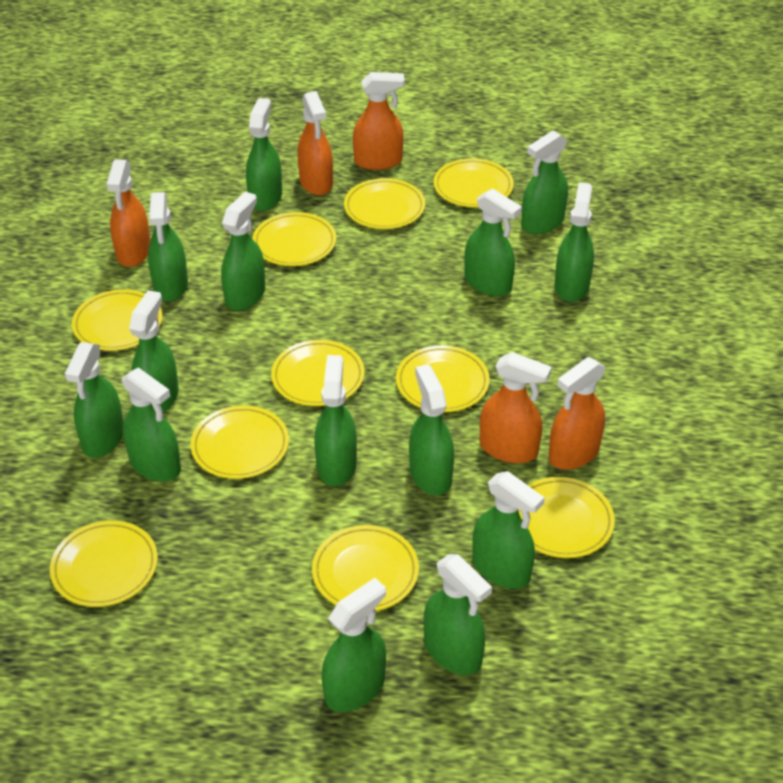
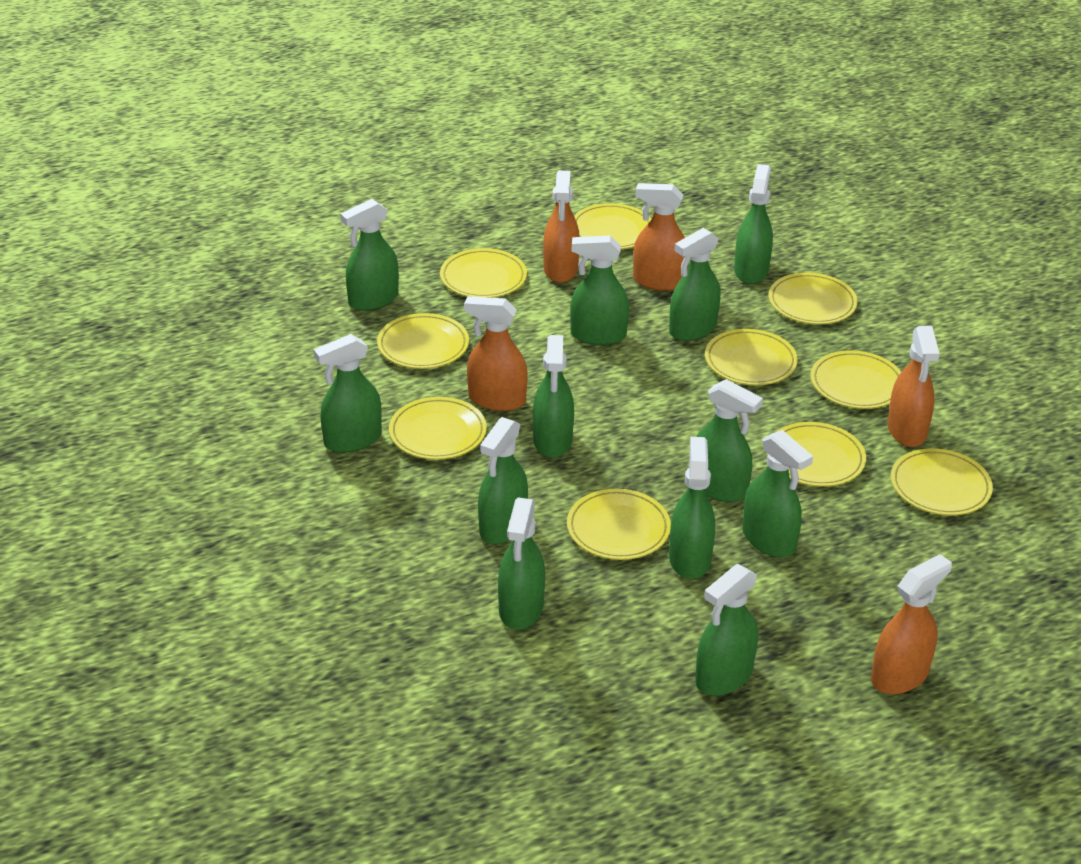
green spray bottle: [65,342,123,458] [122,367,181,482] [129,290,179,413] [148,192,188,301] [221,192,265,311] [246,98,282,211] [314,355,357,486] [322,578,386,712] [409,364,454,495] [424,554,492,675] [465,189,522,296] [472,471,545,589] [521,131,568,234] [555,182,594,302] = 14 -> [314,334,382,453] [340,199,399,311] [478,417,528,544] [498,498,545,629] [533,335,574,458] [570,235,629,345] [669,228,721,341] [669,437,715,579] [695,564,758,696] [696,379,763,502] [734,164,773,284] [742,430,813,558] = 12

